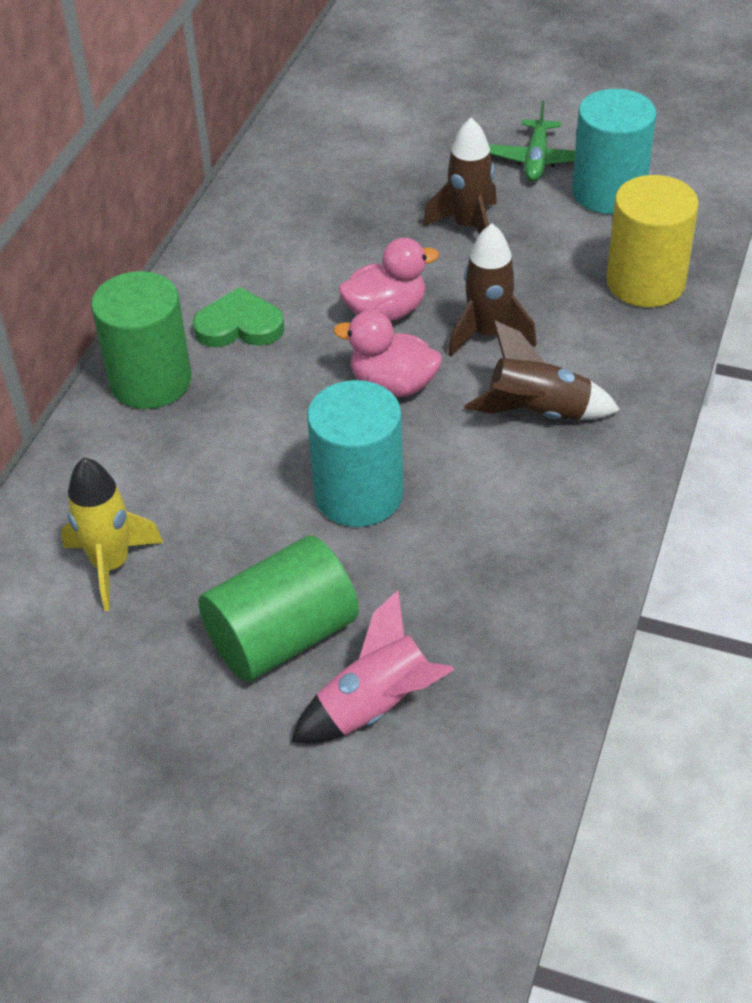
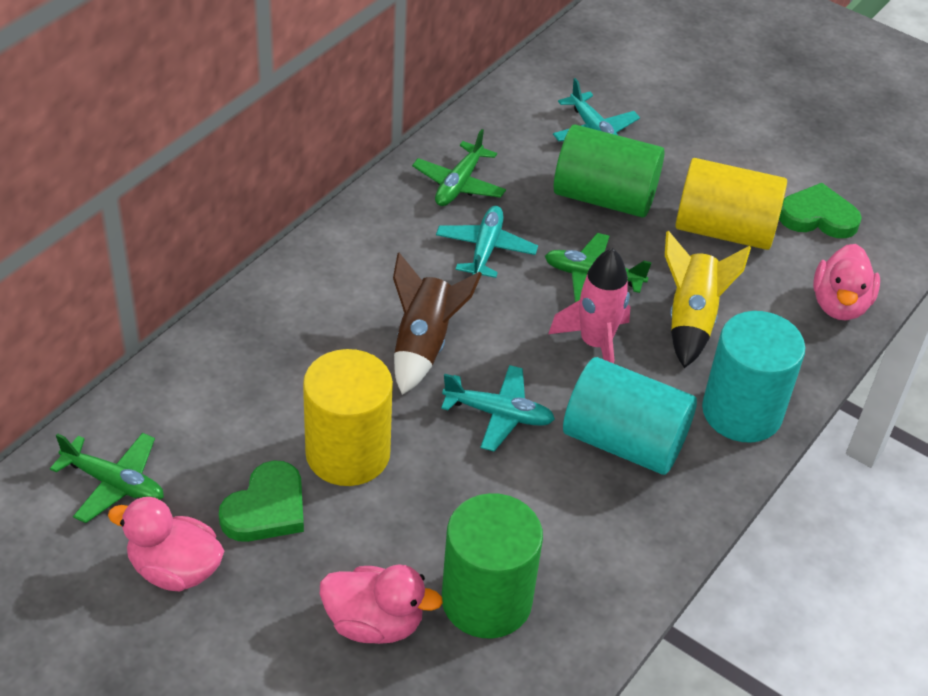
brown rocket: [423,118,497,234] [448,223,537,357] [464,320,620,420] = 3 -> [393,253,482,395] = 1
green heart: [192,287,285,347] = 1 -> [219,460,304,542] [779,183,862,238] = 2
green plane: [489,101,575,182] = 1 -> [50,433,164,523] [412,129,506,206] [545,233,652,302] = 3
pink duck: [333,310,442,397] [339,238,439,322] = 2 -> [108,497,224,591] [320,564,443,644] [813,244,880,320] = 3
turquoise plane: none = 0 -> [436,206,538,278] [441,365,555,451] [553,78,640,141] = 3
yellow cylinder: [607,175,699,307] = 1 -> [303,349,393,486] [675,158,787,250] = 2

